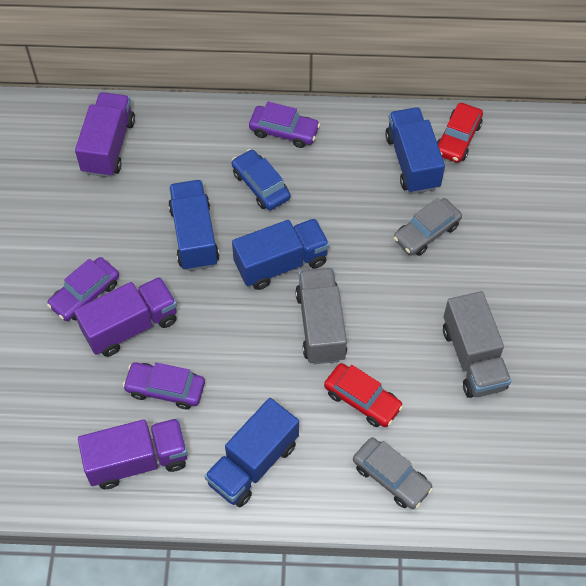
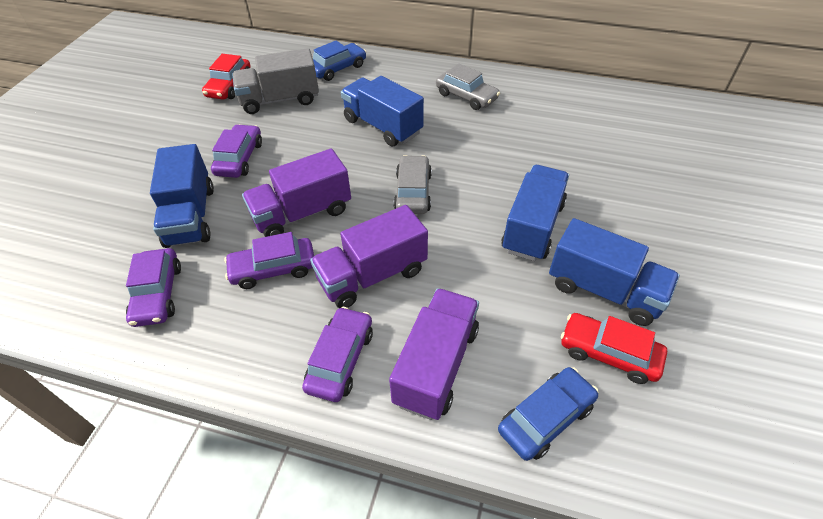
blue car: [232,149,291,210] = 1 -> [313,40,366,81] [498,367,599,461] = 2
grey truck: [295,268,347,364] [443,291,511,398] = 2 -> [232,48,319,114] = 1
purple car: [47,257,119,321] [123,362,205,409] [249,102,320,148] = 3 -> [126,248,181,327] [211,124,262,178] [224,232,314,289] [302,307,373,402] = 4

